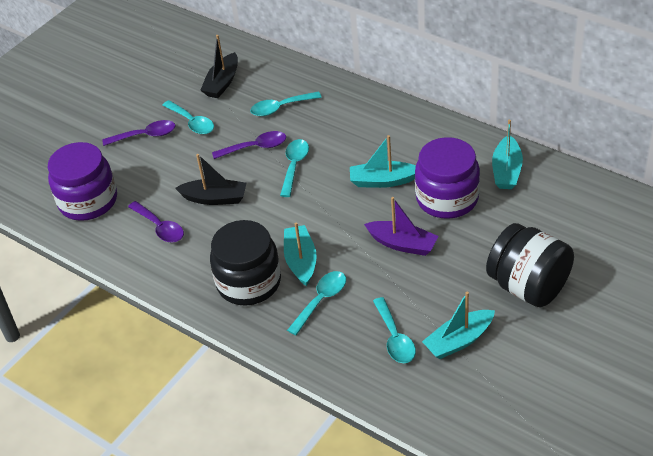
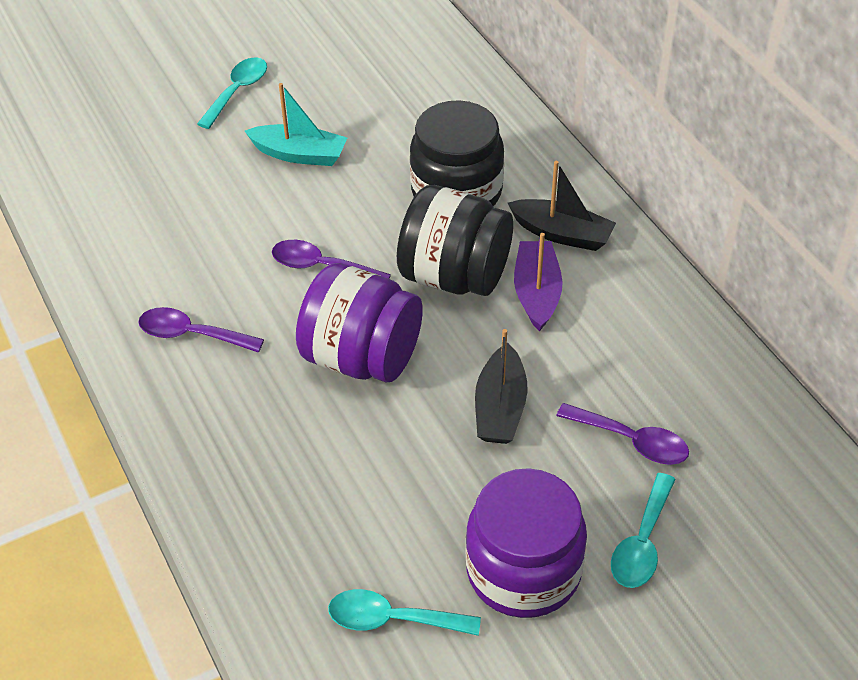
turquoise boat: [284,222,317,286] [350,135,416,188] [422,292,495,359] [492,120,523,189] = 4 -> [245,83,347,166] = 1
turquoise spoon: [162,100,214,134] [250,91,322,116] [280,139,309,197] [287,271,346,335] [373,297,416,363] = 5 -> [197,57,267,129] [328,589,481,636] [611,473,676,588] = 3

